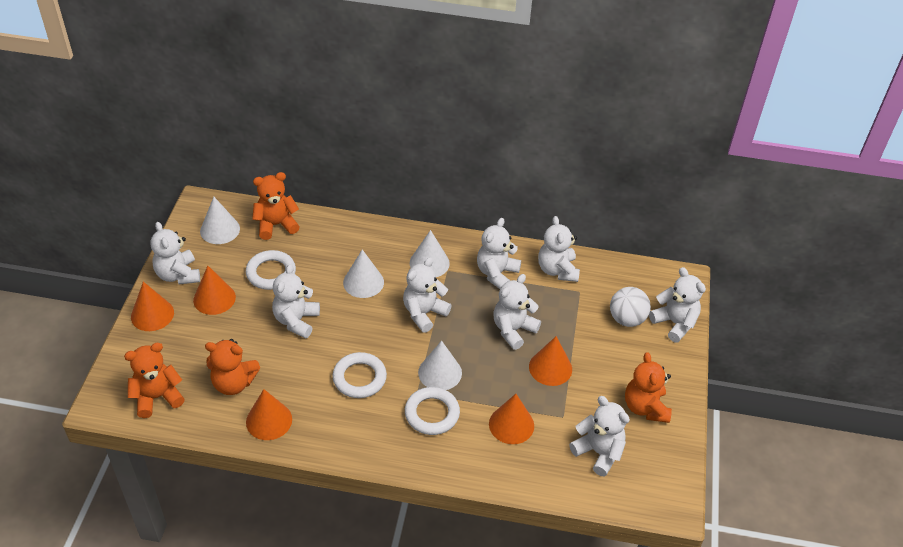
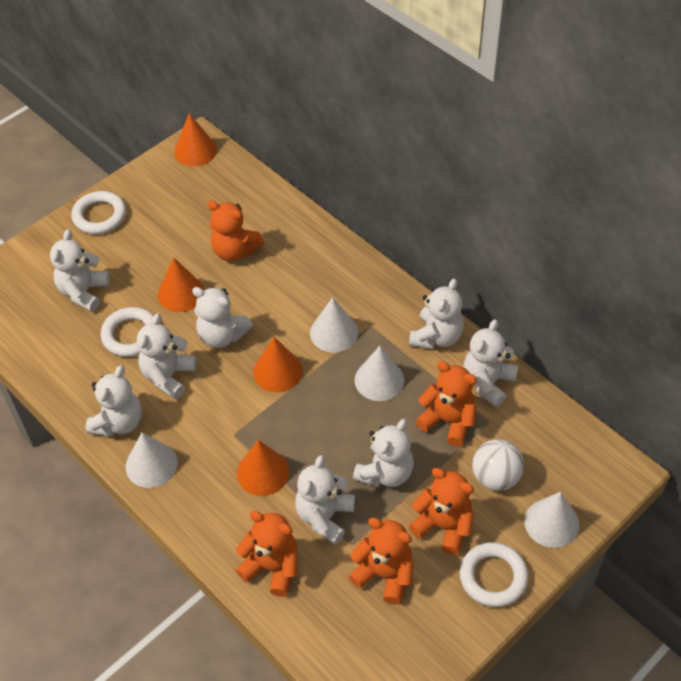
orange cone: [131,282,174,331] [193,266,236,315] [246,389,292,440] [489,394,534,444] [529,336,572,386] = 5 -> [158,257,204,312] [174,113,217,166] [237,440,289,496] [253,337,303,392] = 4
orange teddy bear: [124,342,185,418] [205,339,260,395] [252,172,300,240] [625,352,672,423] = 4 -> [208,200,264,261] [236,511,298,597] [348,518,414,605] [409,468,474,555] [415,361,477,447] = 5

